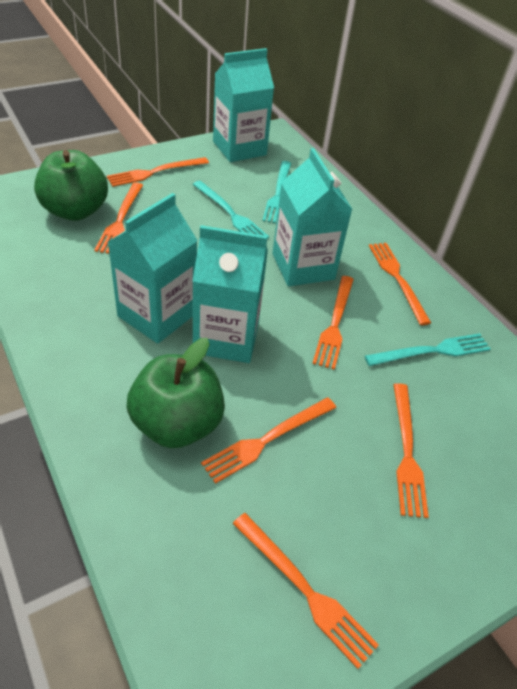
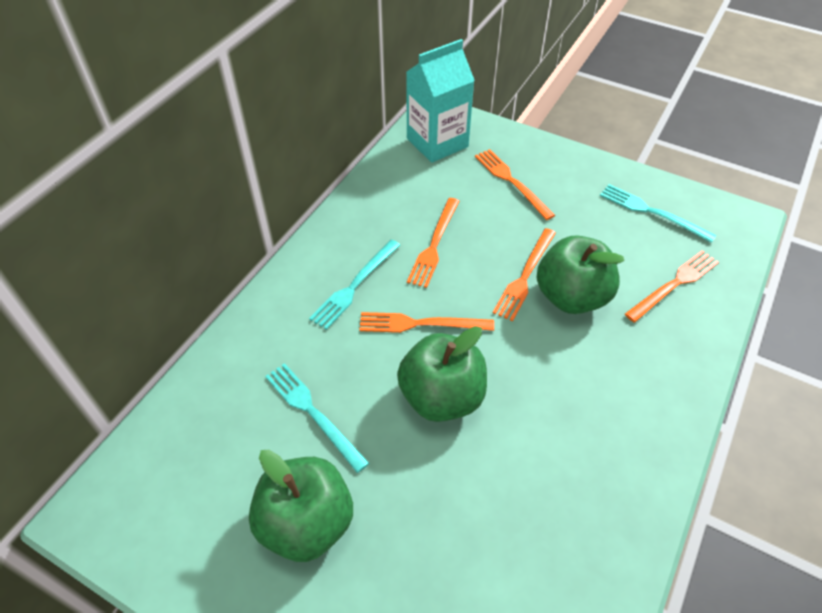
green apple: [34,150,108,221] [126,338,225,448] = 2 -> [249,450,353,562] [397,326,487,422] [537,235,624,314] = 3
orange fork: [94,182,143,254] [107,157,209,187] [201,397,336,484] [232,513,379,669] [312,276,354,370] [369,243,431,325] [393,383,429,518] = 7 -> [359,312,494,333] [407,198,459,288] [475,149,555,220] [493,228,556,321] [625,250,719,322] = 5
turquoise carton: [108,193,198,344] [193,225,268,363] [213,48,274,162] [272,148,352,286] = 4 -> [406,39,475,163] = 1

